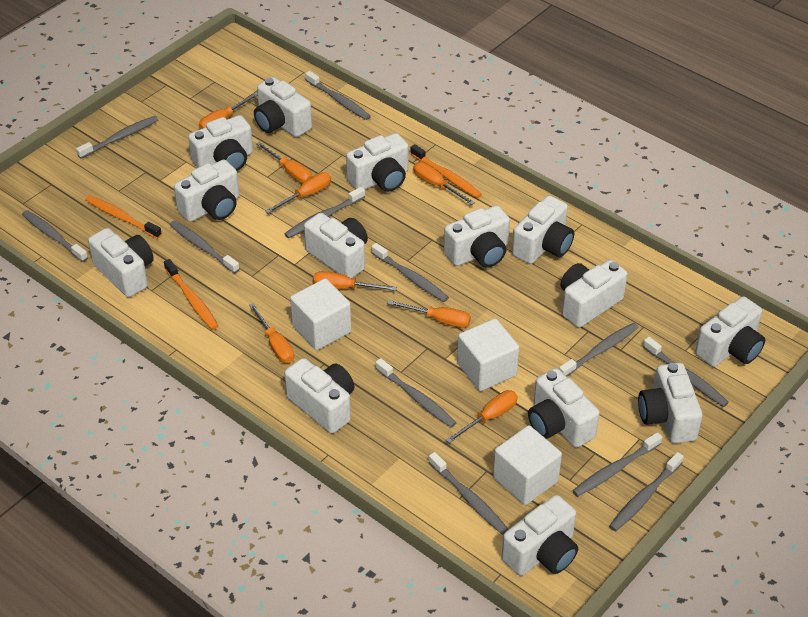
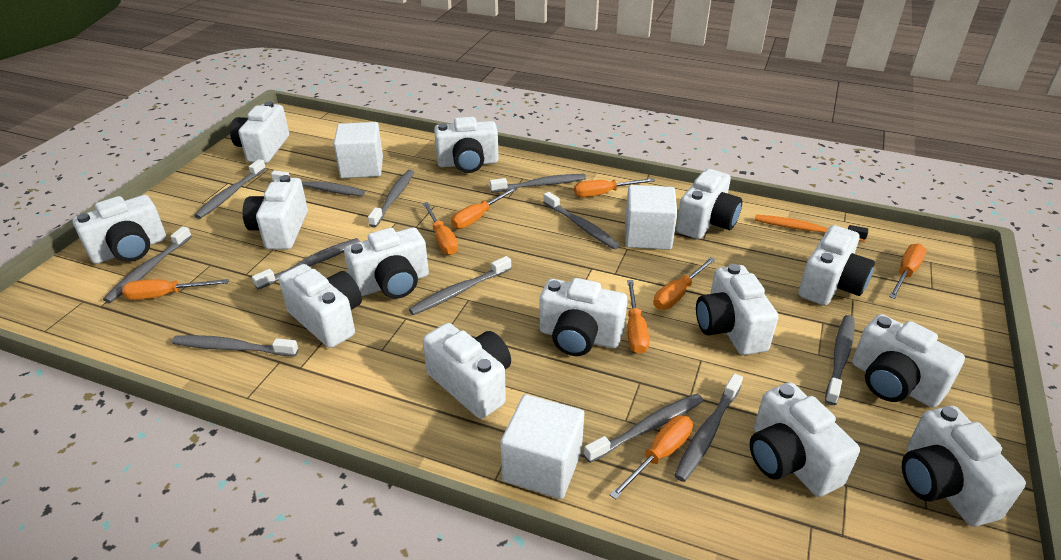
orange toothbrush: [85,195,162,239] [164,259,218,330] [410,144,482,198] = 3 -> [754,215,868,242] = 1

